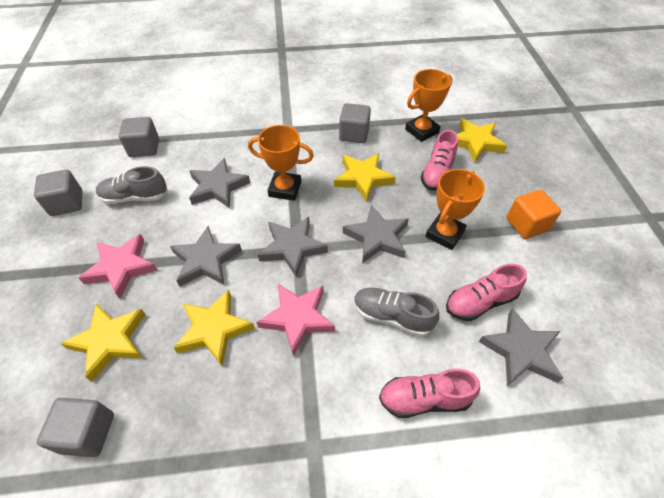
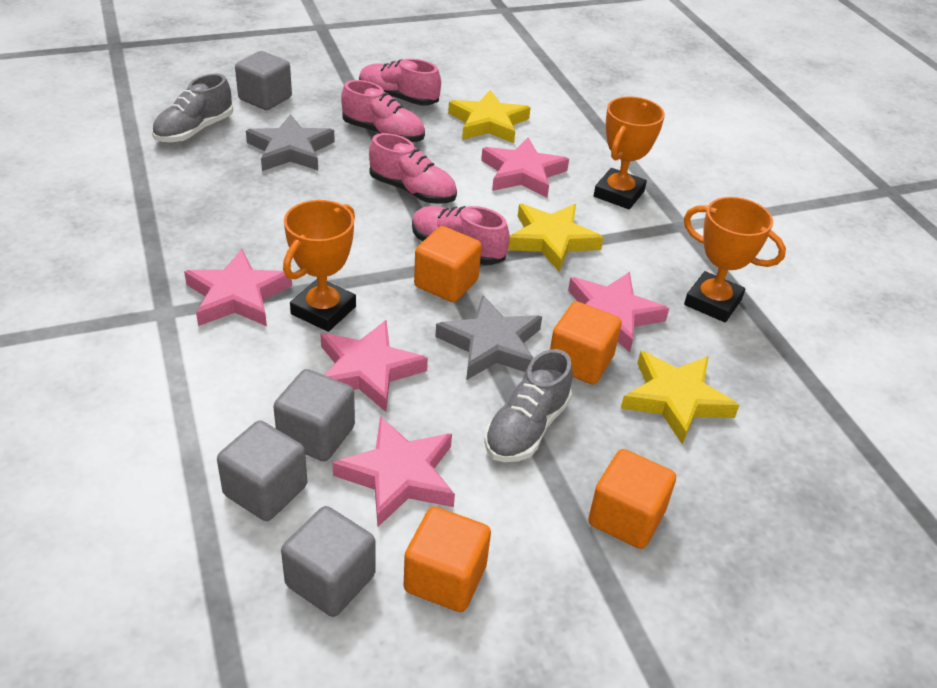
grey star: [170,226,242,287] [189,158,250,208] [258,217,328,278] [343,205,409,263] [479,308,563,386] = 5 -> [246,114,335,171] [435,295,542,380] = 2
orange cube: [507,190,561,239] = 1 -> [404,506,491,612] [414,226,482,302] [550,301,622,384] [588,449,676,549] = 4
pink shoe: [379,369,480,418] [421,130,458,190] [446,264,527,321] = 3 -> [341,80,425,142] [359,59,441,106] [369,133,457,204] [412,206,510,265] = 4
pink star: [79,234,157,298] [257,284,335,356] = 2 -> [184,249,292,326] [320,320,428,412] [332,416,455,527] [481,137,569,197] [568,272,669,352] = 5
yellow star: [60,304,146,382] [174,290,255,366] [334,153,396,202] [457,118,507,162] = 4 -> [448,90,531,143] [508,204,604,272] [621,351,739,444] = 3

